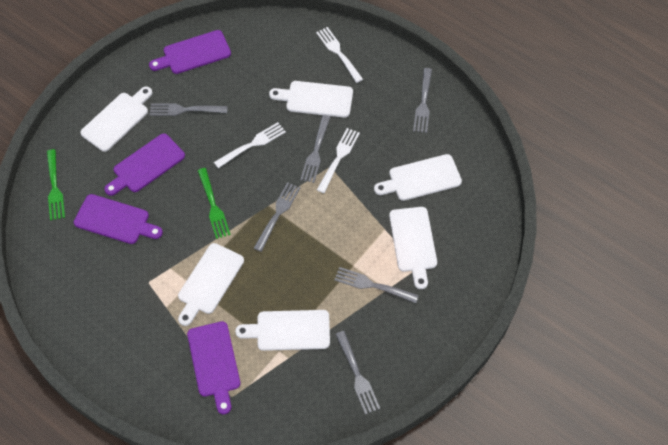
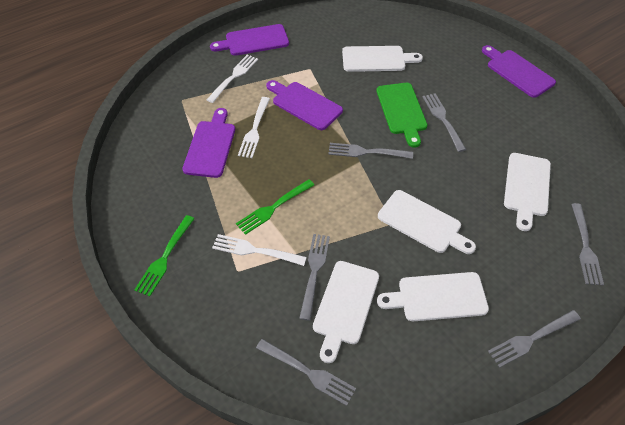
green cutting board: none = 0 -> [376,83,427,148] = 1
white cutting board: [80,86,153,152] [178,243,244,326] [235,310,330,351] [269,81,353,118] [374,154,462,201] [389,207,437,289] = 6 -> [313,261,379,363] [342,46,423,72] [377,272,489,321] [378,190,476,254] [504,153,551,231] = 5

